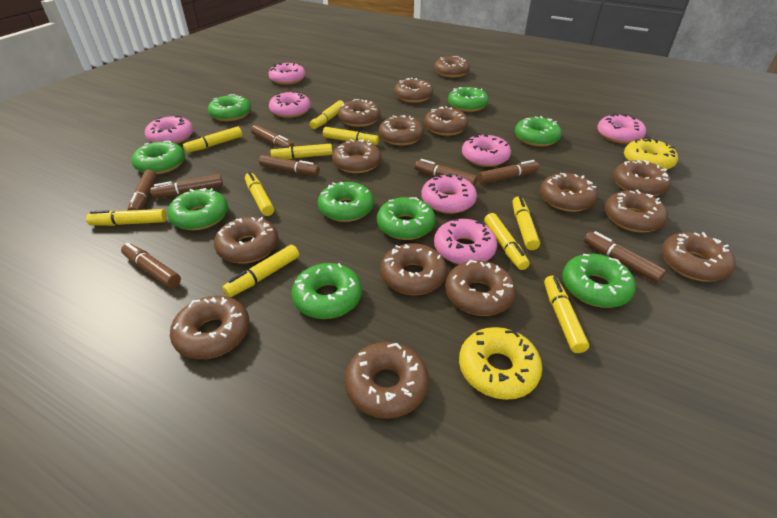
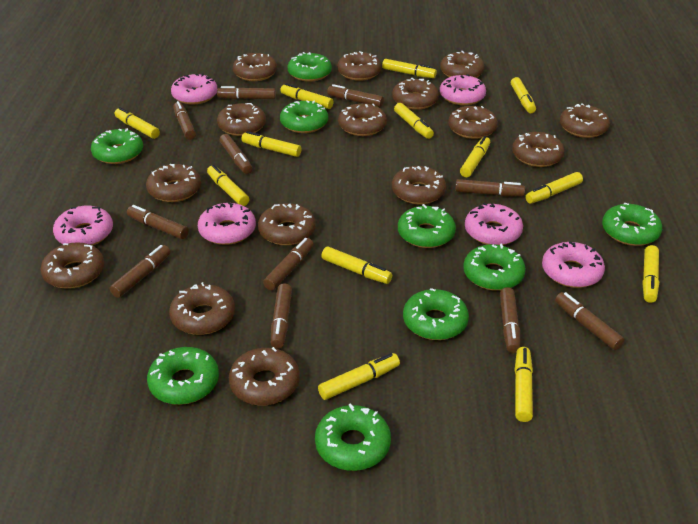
brown marker: [121,243,181,288] [127,169,157,211] [150,174,223,198] [251,125,294,147] [259,155,320,176] [415,159,477,187] [478,160,539,184] [584,231,666,283] = 8 -> [110,245,171,298] [127,205,189,239] [173,101,196,140] [217,86,276,99] [220,134,252,174] [263,238,314,291] [271,283,292,349] [327,84,384,107] [455,179,525,196] [500,287,520,353] [555,292,625,350] = 11
pink donut: [145,116,194,144] [268,63,306,85] [269,91,311,118] [421,174,477,214] [434,219,497,265] [462,133,511,167] [597,113,646,144] = 7 -> [53,206,113,246] [171,73,217,104] [198,202,256,245] [440,74,486,105] [465,203,523,245] [542,242,605,288] = 6
yellow donut: [459,327,542,400] [624,139,678,170] = 2 -> none = 0
yellow marker: [86,209,167,226] [183,126,242,153] [222,245,299,297] [245,172,274,216] [270,144,333,159] [310,101,344,129] [323,127,379,145] [484,213,530,270] [512,196,540,250] [544,276,589,353] = 10 -> [114,107,160,139] [207,165,249,206] [241,131,302,157] [280,83,334,109] [318,353,400,400] [321,247,392,284] [382,59,437,78] [394,103,434,139] [460,136,490,177] [511,77,536,113] [515,347,533,422] [525,172,583,204] [642,245,659,303] = 13

